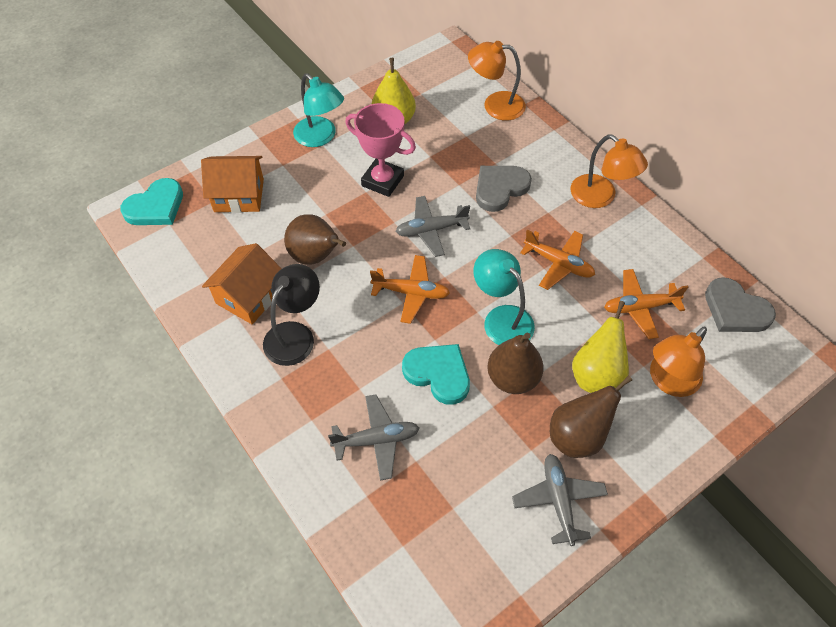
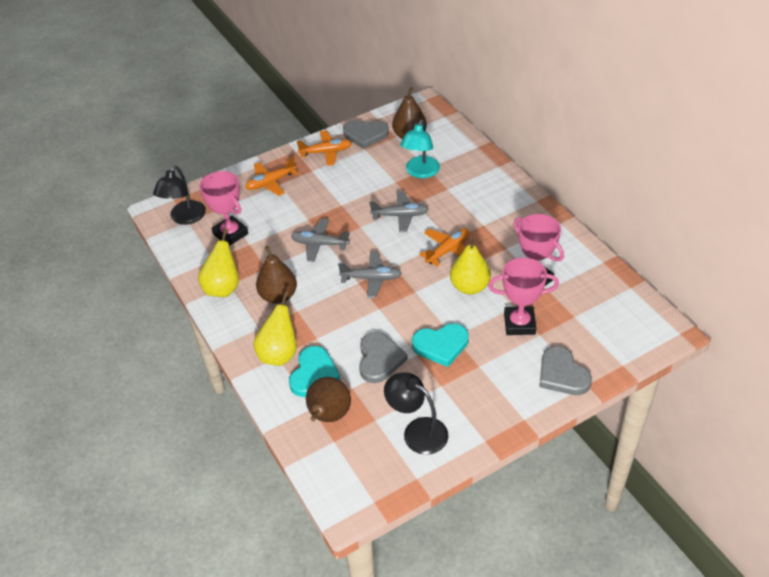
black lamp: [263,264,320,366] = 1 -> [153,165,206,225] [384,372,449,455] = 2
grey heart: [476,166,532,212] [705,277,776,332] = 2 -> [343,120,389,149] [359,332,408,383] [540,346,592,395] = 3
orange house: [201,156,264,213] [202,243,282,324] = 2 -> none = 0
orange lamp: [468,41,526,121] [570,134,648,208] [650,326,707,397] = 3 -> none = 0
pink trophy: [345,103,416,197] = 1 -> [199,171,248,246] [488,257,559,335] [513,214,564,286] = 3
turquoise lamp: [293,73,344,147] [473,249,535,345] = 2 -> [400,119,440,178] = 1
yellow pear: [372,58,416,124] [572,301,629,393] = 2 -> [198,229,239,297] [253,292,297,366] [450,238,491,294] = 3

